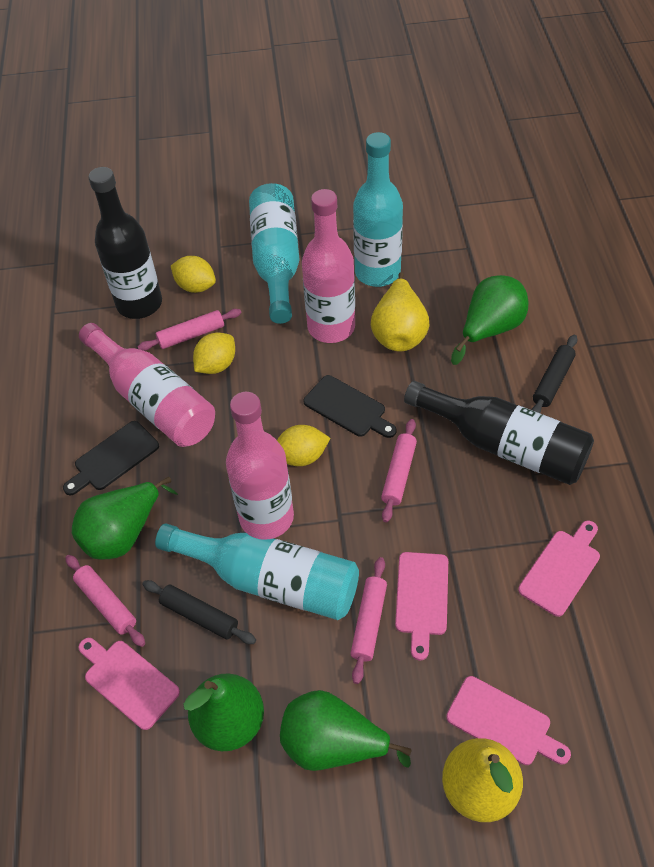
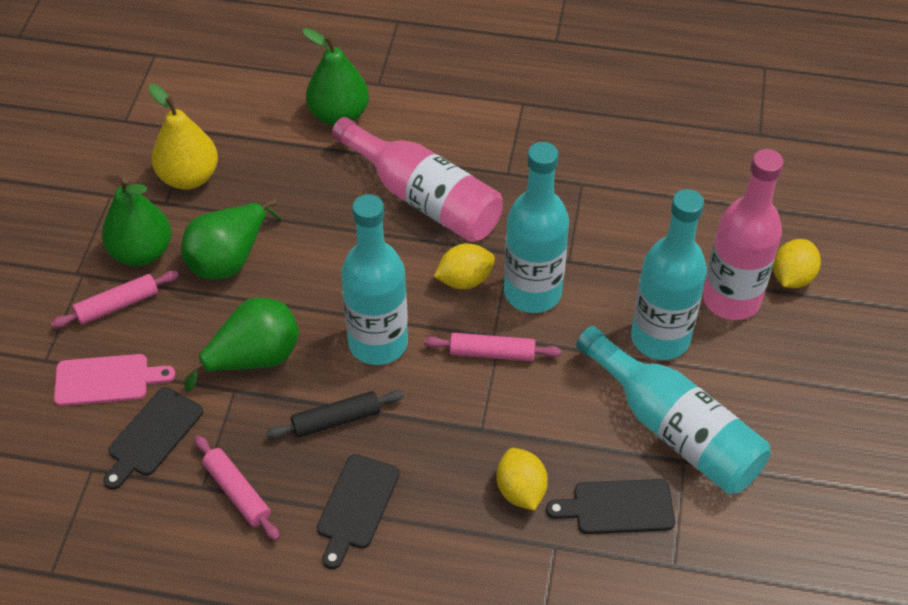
black bottle: [88,167,162,319] [404,381,594,485] = 2 -> none = 0
black cutting board: [63,421,159,495] [303,375,396,438] = 2 -> [103,387,203,490] [317,454,400,569] [546,479,675,534] = 3
black rolling pin: [142,580,256,644] [531,335,577,413] = 2 -> [266,390,404,439] = 1
pink bottle: [79,323,215,447] [226,392,294,538] [302,189,355,343] = 3 -> [332,117,503,242] [703,149,784,320] = 2
pink cutting board: [78,638,180,730] [395,552,448,660] [446,676,571,765] [518,521,600,617] = 4 -> [54,354,176,406] = 1
pink rolling pin: [65,555,145,647] [138,309,241,351] [350,557,387,684] [381,419,417,522] = 4 -> [51,271,179,328] [194,435,280,541] [424,333,561,361] = 3
turquoise bottle: [155,523,359,620] [249,183,300,324] [353,132,403,287] = 3 -> [341,194,408,365] [504,142,569,313] [576,326,770,494] [631,189,707,360] = 4
yellow pear: [371,272,430,352] [442,738,523,822] = 2 -> [148,84,218,190] = 1

